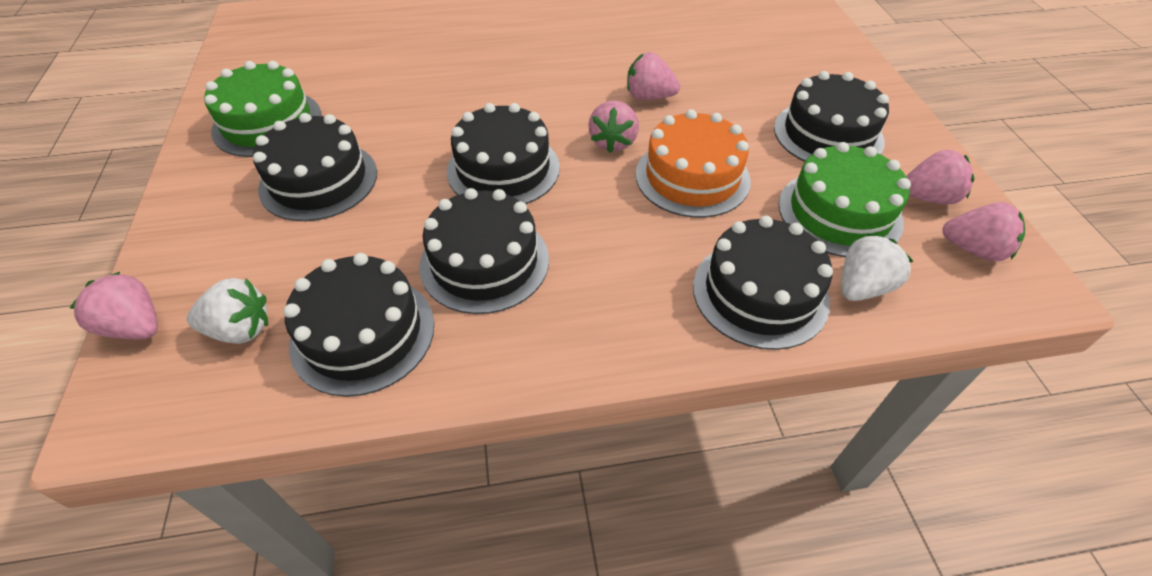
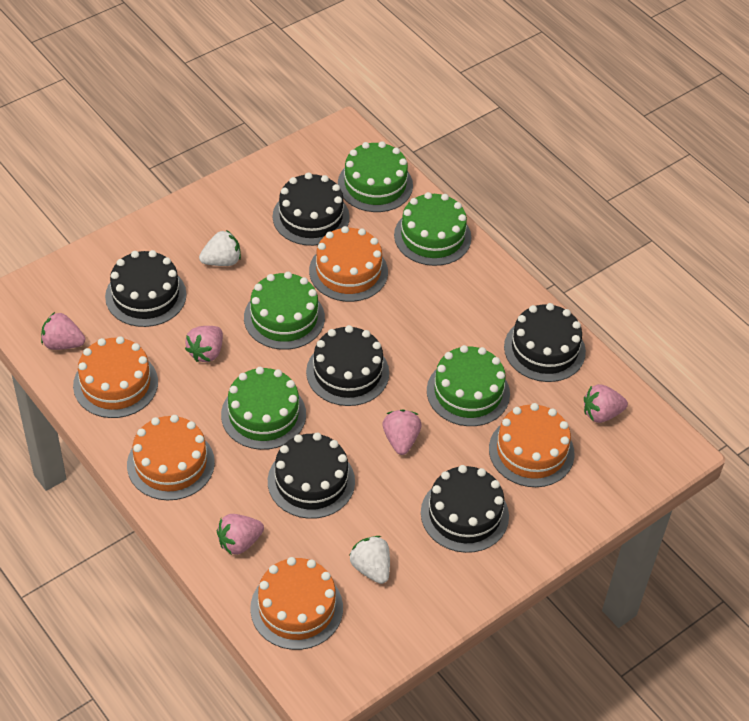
green cake: [204,61,321,157] [779,142,911,257] = 2 -> [221,367,306,450] [244,272,325,350] [338,141,413,212] [394,192,471,266] [427,345,510,426] = 5
orange cake: [636,109,751,218] = 1 -> [73,336,158,418] [127,415,215,500] [250,557,343,650] [309,226,388,302] [489,403,575,487] = 5

